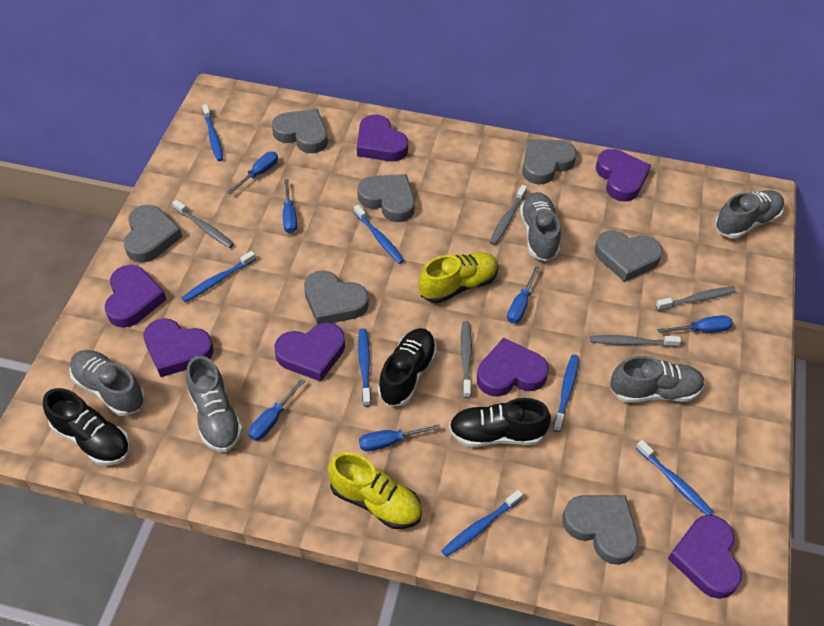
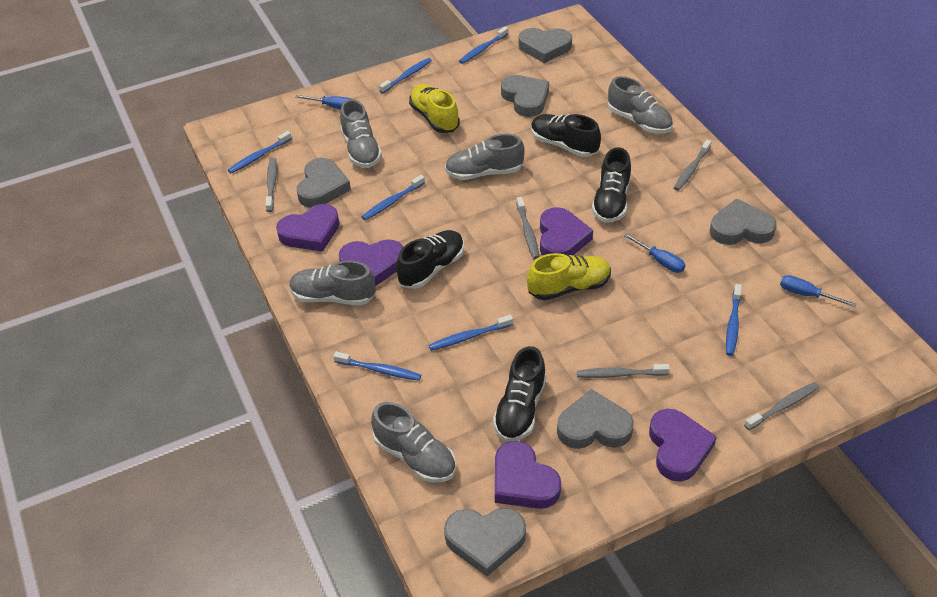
black shoe: [43,388,130,466] [378,328,437,406] [449,398,551,447] = 3 -> [396,230,464,289] [493,346,546,442] [531,114,601,157] [592,147,631,223] = 4
blue screwdriver: [227,152,278,194] [248,378,305,441] [283,179,297,233] [359,424,441,451] [507,266,540,323] [657,315,733,333] = 6 -> [295,95,351,109] [623,233,685,273] [780,275,856,307] = 3
grey heart: [124,205,182,263] [272,109,328,153] [304,270,369,325] [357,174,415,222] [522,139,577,184] [562,495,639,565] [595,231,663,282] = 7 -> [297,158,351,208] [444,508,526,576] [501,75,549,117] [518,28,572,63] [557,389,634,449] [710,198,777,245] = 6
purple heart: [105,265,167,328] [143,318,214,377] [274,323,345,382] [357,115,408,161] [477,338,549,396] [596,149,651,202] [668,515,742,599] = 7 -> [276,204,339,252] [339,239,403,286] [495,441,561,509] [540,207,593,256] [649,409,717,481] = 5

